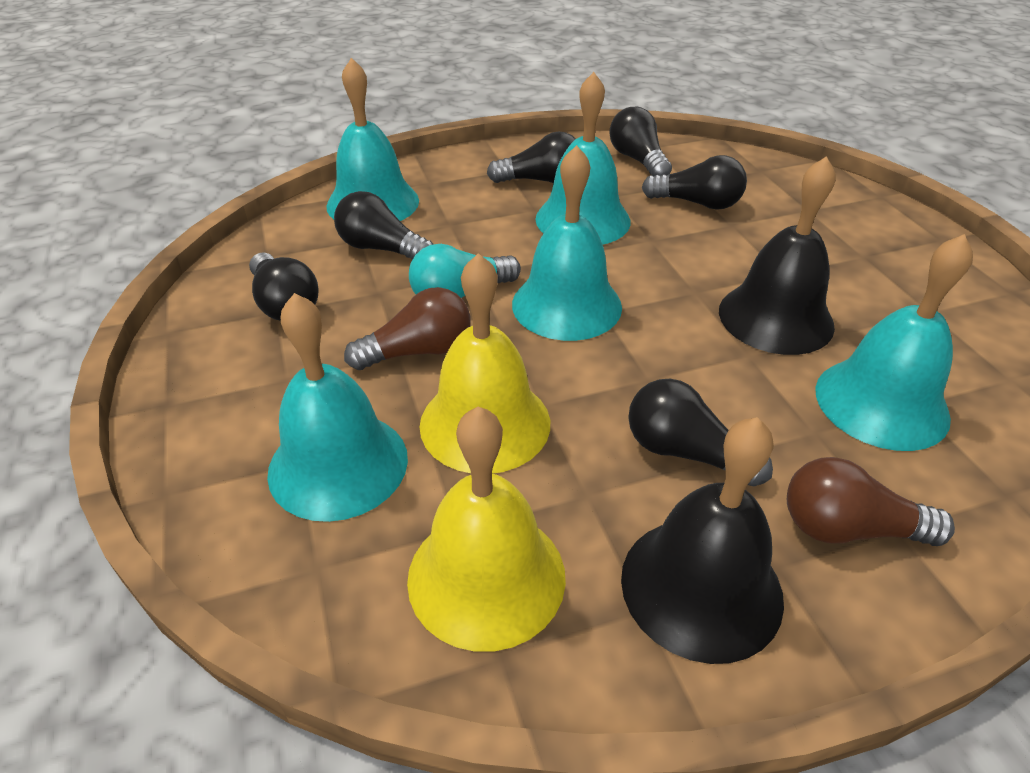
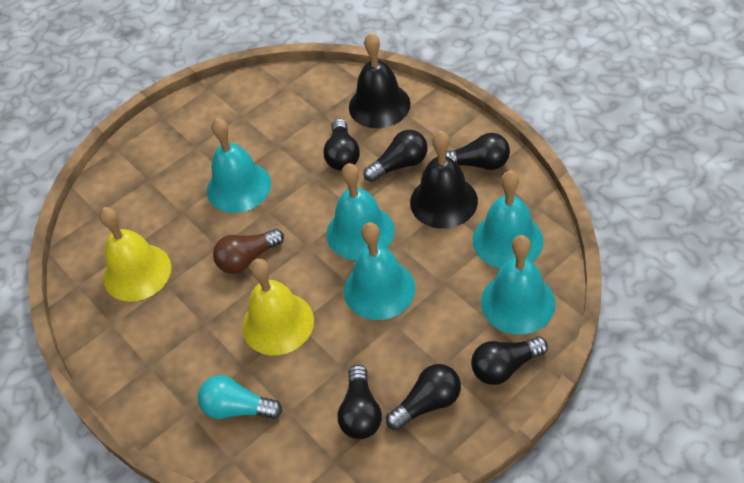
brown light bulb: [344,287,471,370] [787,457,955,546] = 2 -> [213,229,284,274] = 1

